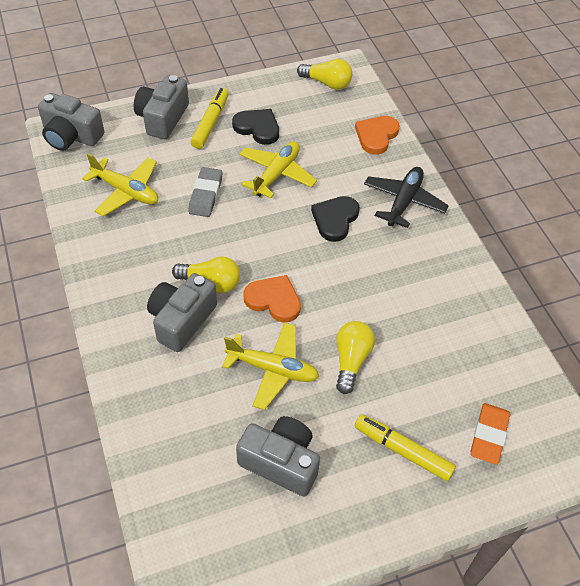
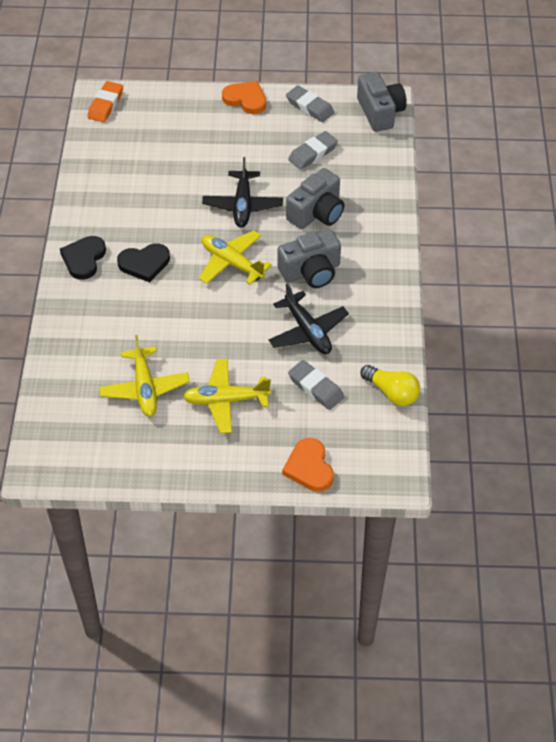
black plane: [364,167,449,228] = 1 -> [202,157,283,227] [269,283,349,354] = 2
grey camera: [38,93,104,151] [134,75,189,139] [147,273,217,352] [236,416,320,496] = 4 -> [278,230,341,288] [286,168,344,229] [357,72,407,132] = 3
grey eraser: [188,167,223,217] = 1 -> [286,85,334,122] [288,131,338,170] [288,360,344,410] = 3
yellow light bulb: [172,256,240,293] [297,59,352,90] [336,321,375,394] = 3 -> [361,365,420,406] = 1
yellow marker: [191,88,229,149] [355,414,456,481] = 2 -> none = 0

